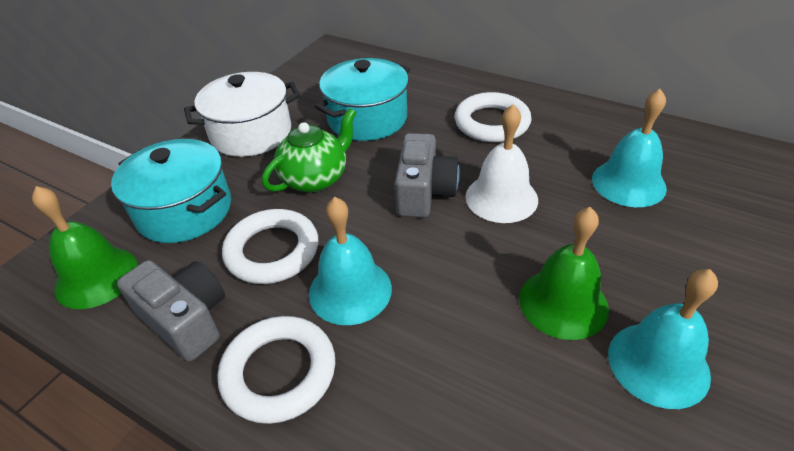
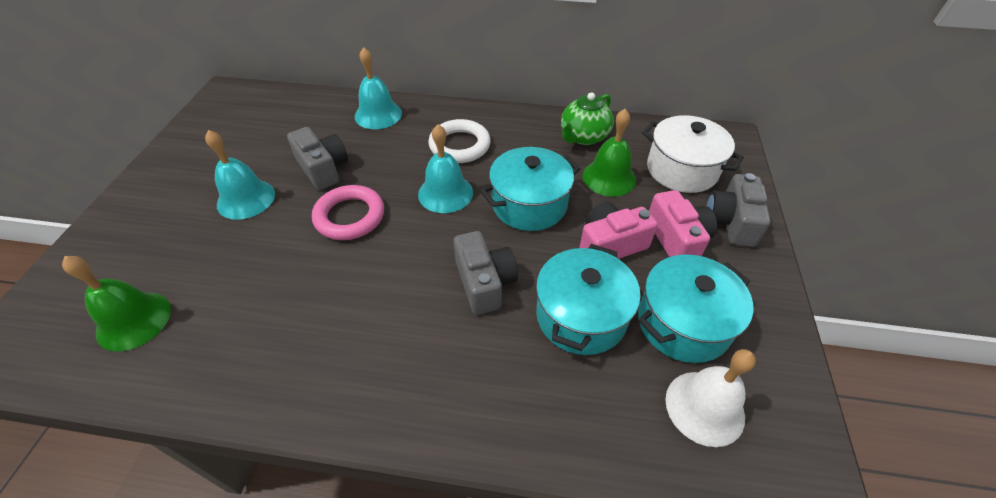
grey camera: [117,260,225,362] [395,133,460,218] = 2 -> [287,127,348,190] [454,231,518,315] [706,173,771,247] = 3
pink camera: none = 0 -> [579,202,658,259] [649,190,717,257] = 2
pink ring: none = 0 -> [312,185,384,240] = 1
turquoise pot: [111,139,231,243] [315,58,410,141] = 2 -> [480,147,580,231] [536,244,640,355] [638,254,753,363] = 3
white ring: [217,316,335,424] [222,209,318,284] [455,92,532,142] = 3 -> [428,119,491,163] = 1

